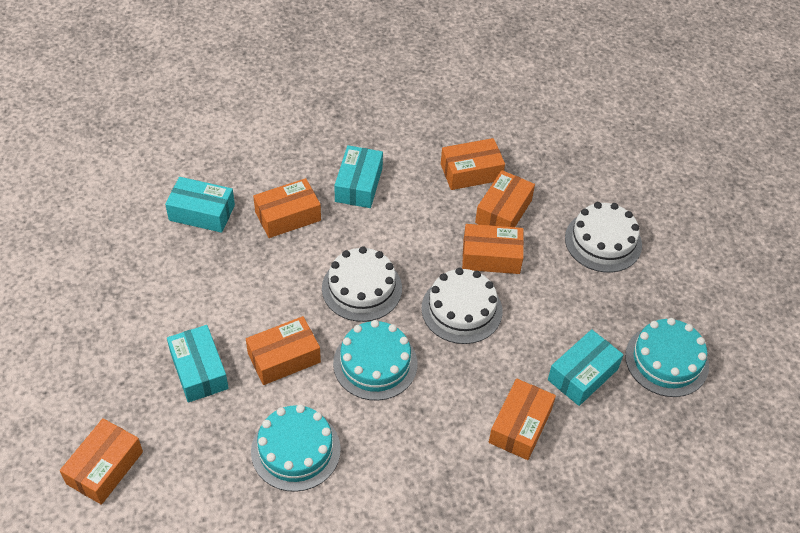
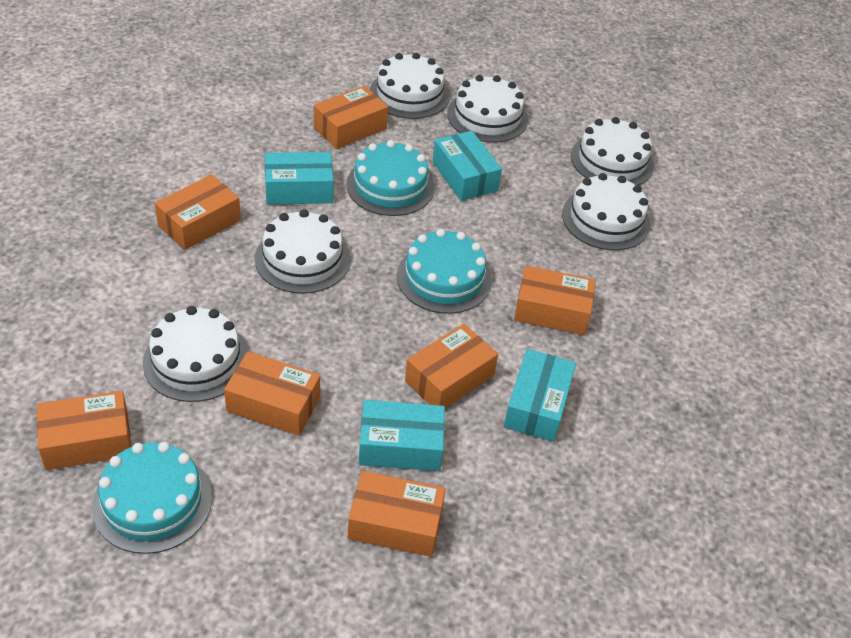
white cake: [322,246,402,322] [421,268,502,344] [565,202,642,273] = 3 -> [143,306,248,402] [255,209,350,294] [370,53,450,119] [447,75,528,143] [562,173,650,250] [571,117,654,185] = 6

